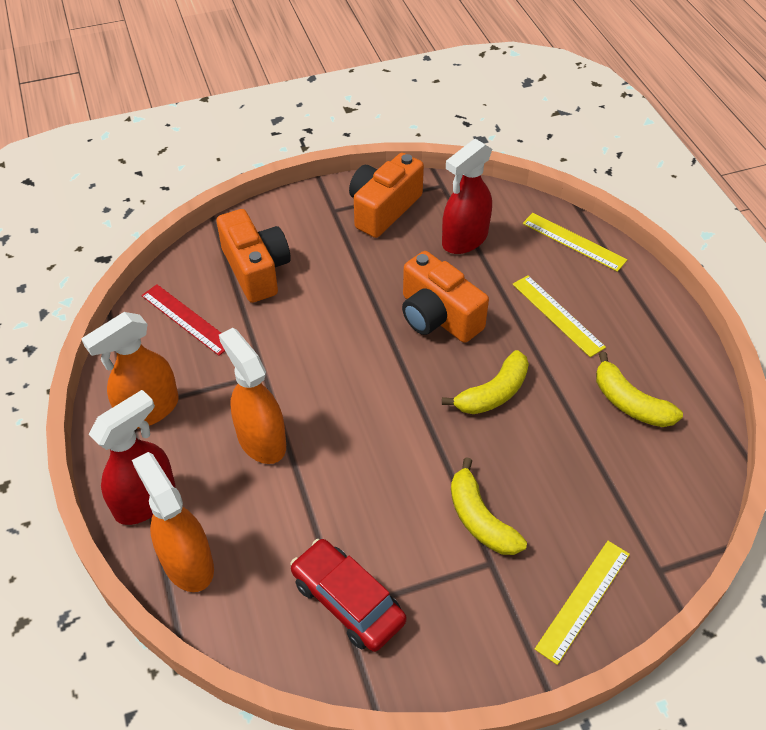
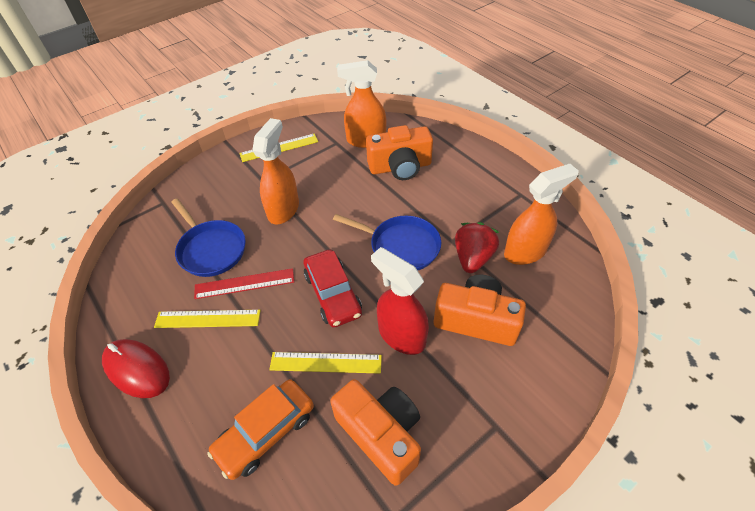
blue pan: none = 0 -> [171,198,246,277] [333,214,441,270] = 2
orange car: none = 0 -> [207,379,314,480] = 1
red mouse: none = 0 -> [102,339,170,398] = 1
red spray bottle: [89,390,175,525] [442,139,492,254] = 2 -> [371,247,429,355] = 1
red strawberry: none = 0 -> [455,222,499,273] = 1
yellow banana: [442,350,529,414] [451,457,527,555] [596,352,683,427] = 3 -> none = 0

